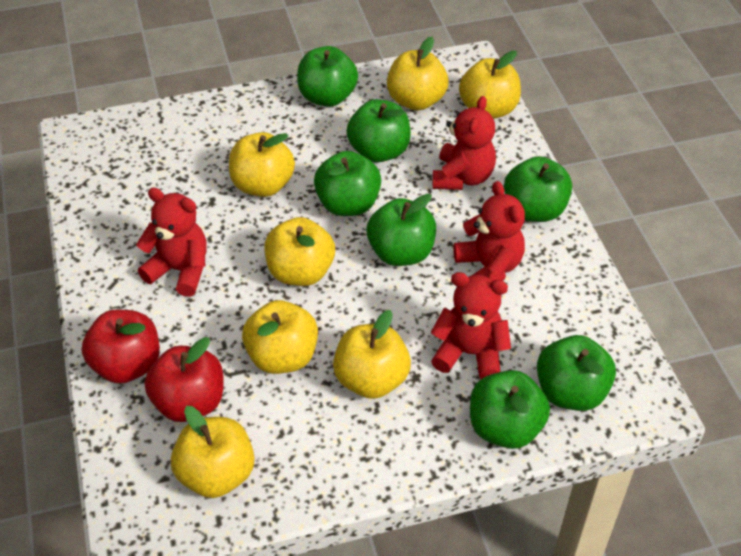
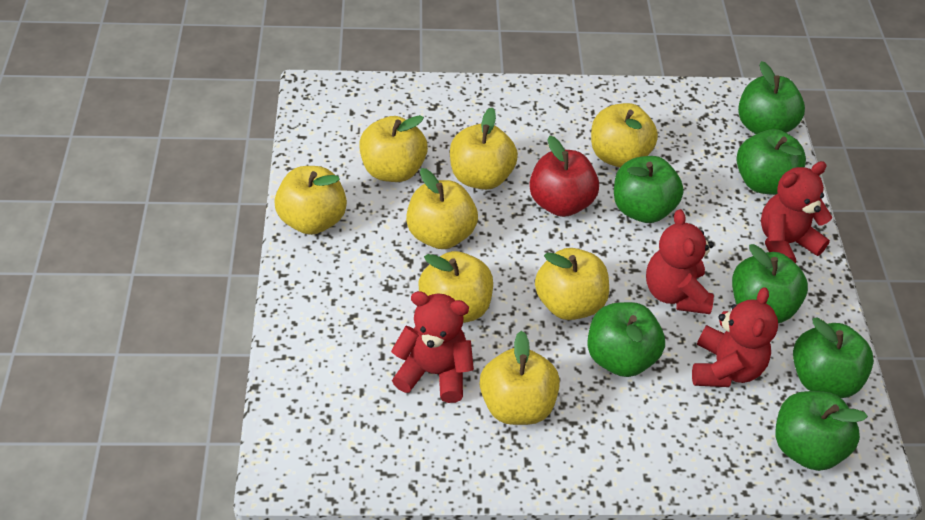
red apple: [82,310,160,384] [145,337,224,422] = 2 -> [529,136,599,217] = 1
yellow apple: [171,406,255,498] [229,132,295,197] [242,300,318,374] [264,217,335,286] [333,310,411,399] [387,37,448,111] [459,50,521,119] = 7 -> [274,166,347,235] [359,115,428,182] [406,168,478,249] [418,251,493,323] [450,108,518,190] [480,331,560,425] [535,248,609,320] [591,103,658,167] = 8

